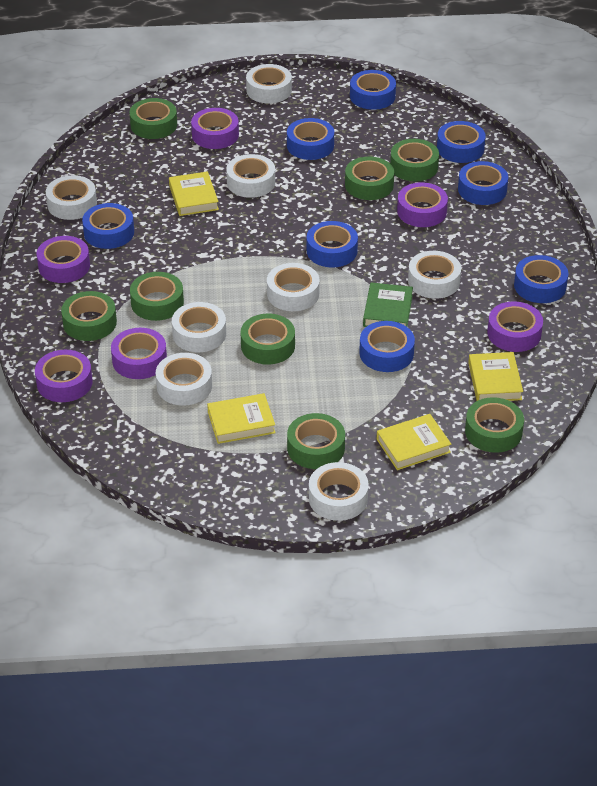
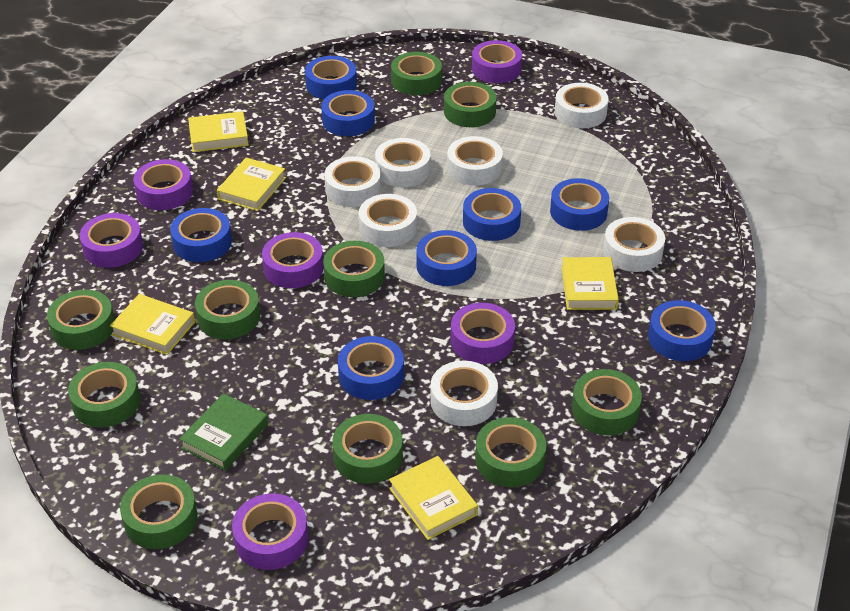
green tape: [61,291,117,341] [129,98,177,139] [130,272,184,321] [241,314,295,365] [287,413,345,469] [345,157,394,200] [390,139,439,181] [465,397,524,453] = 8 -> [47,290,115,350] [68,362,140,428] [120,474,197,549] [195,280,260,339] [323,241,385,297] [332,414,403,484] [391,52,442,95] [444,82,497,127] [475,417,546,487] [572,369,642,435] = 10
white tape: [46,175,97,220] [156,353,212,405] [172,302,226,352] [226,154,275,198] [246,64,292,103] [267,263,320,311] [309,462,369,521] [408,251,461,299] = 8 -> [324,156,381,207] [359,194,417,247] [375,138,430,187] [430,361,498,426] [447,136,503,186] [555,83,608,128] [603,217,665,272] = 7
yellow book: [169,171,219,216] [207,393,276,444] [377,414,451,470] [468,352,523,401] = 4 -> [110,294,195,355] [188,111,249,152] [217,157,286,211] [389,456,478,540] [561,257,619,310] = 5

